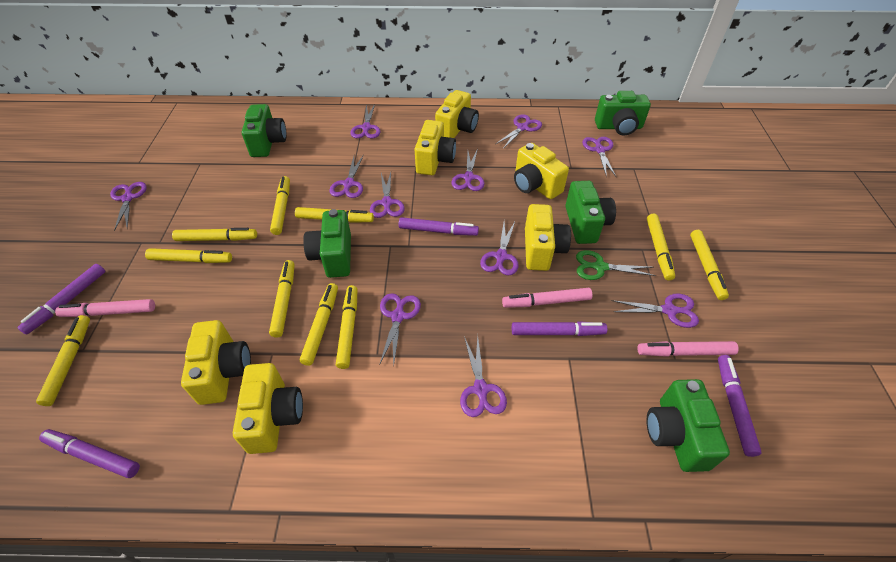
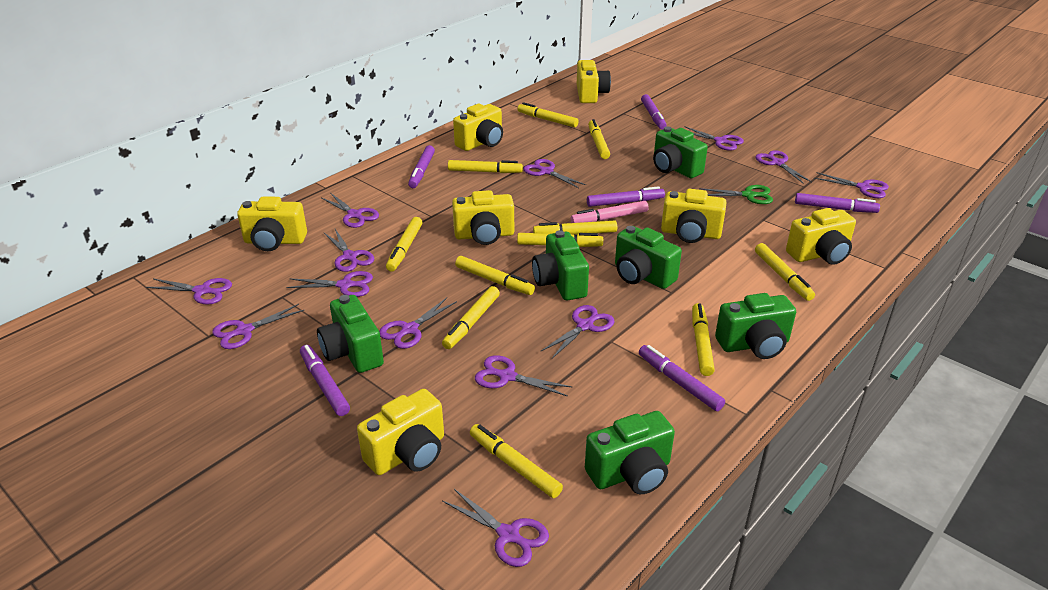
green camera: [242,104,287,157] [303,209,351,278] [565,181,616,244] [595,91,651,135] [646,379,730,472] = 5 -> [317,295,384,373] [532,230,589,300] [585,411,675,494] [615,226,682,289] [653,126,708,178] [715,293,796,359] = 6
pink marker: [55,299,155,317] [502,288,593,308] [637,341,739,357] = 3 -> [571,201,649,223] = 1
purple marker: [17,264,105,335] [39,429,140,478] [399,217,479,236] [512,321,608,336] [718,355,762,457] = 5 -> [300,345,350,416] [408,145,435,188] [587,186,665,207] [639,345,725,411] [641,94,667,130] [795,193,880,213] = 6
purple scissors: [110,182,147,231] [329,155,364,198] [350,104,380,138] [370,172,405,218] [380,293,421,366] [451,149,485,191] [460,335,507,417] [480,222,518,275] [496,114,542,149] [582,137,616,177] [612,293,699,328] = 11 -> [146,278,232,305] [212,304,304,349] [286,271,373,297] [321,193,379,228] [324,229,374,272] [379,298,457,349] [442,489,549,567] [475,355,572,397] [523,159,586,188] [540,305,615,358] [684,126,744,151] [755,150,812,184] [814,172,889,198] = 13
yellow camera: [181,320,251,405] [233,363,303,454] [415,120,456,175] [435,90,479,138] [514,143,569,199] [525,204,571,271] = 6 -> [237,196,307,251] [357,389,444,475] [452,190,514,245] [453,104,503,151] [577,60,611,103] [661,189,727,243] [786,208,856,265] = 7
yellow marker: [36,315,90,406] [145,248,232,263] [172,228,257,241] [269,260,295,338] [270,176,290,235] [295,207,374,222] [300,283,338,366] [336,285,357,369] [647,214,675,281] [690,230,729,300] = 10 -> [386,217,422,272] [442,286,500,349] [448,160,523,173] [455,256,535,295] [470,424,563,498] [517,233,603,247] [518,102,579,128] [533,221,617,235] [588,119,610,159] [692,303,715,376] [755,243,815,301] = 11

